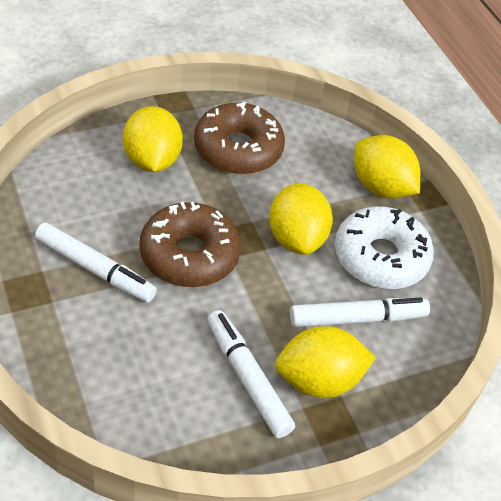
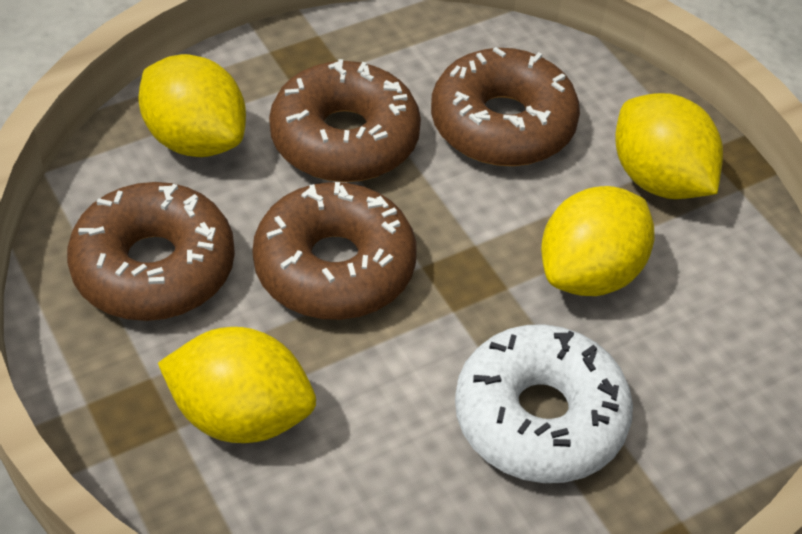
brown donut: [140,201,241,287] [194,102,285,174] = 2 -> [67,182,235,321] [252,182,417,320] [269,59,421,182] [431,47,580,166] = 4
white marker: [35,222,157,303] [207,310,295,438] [290,298,430,327] = 3 -> none = 0

